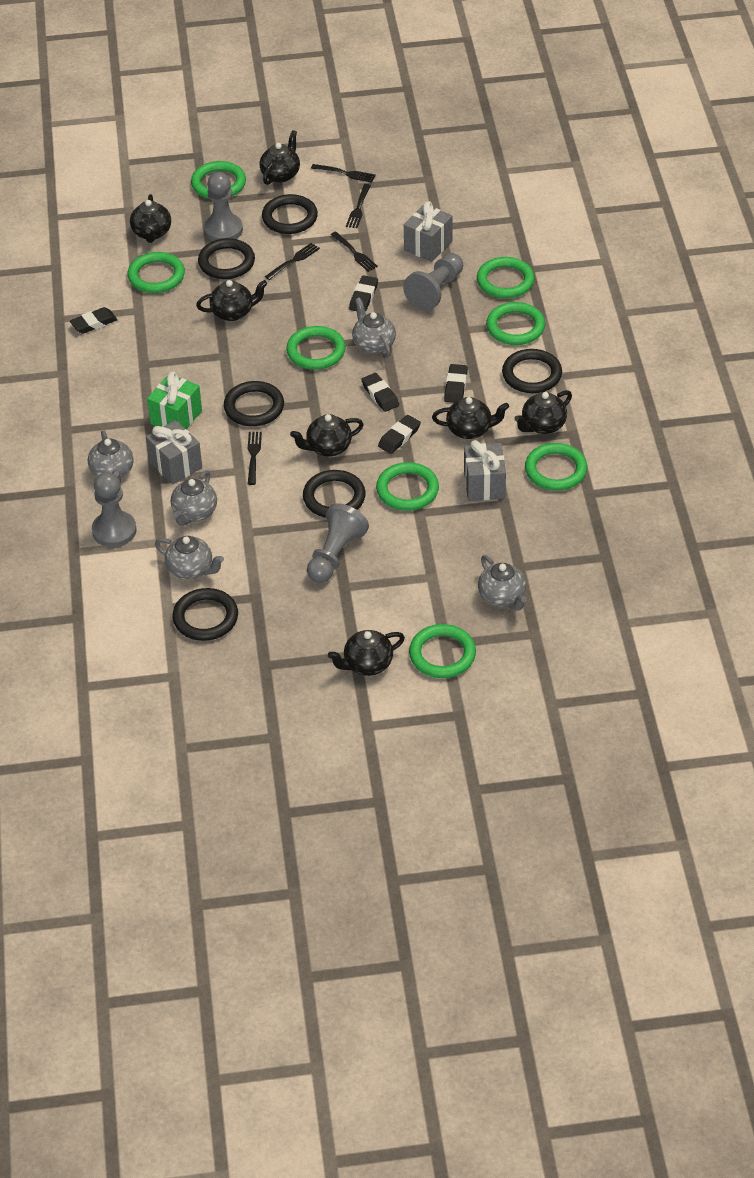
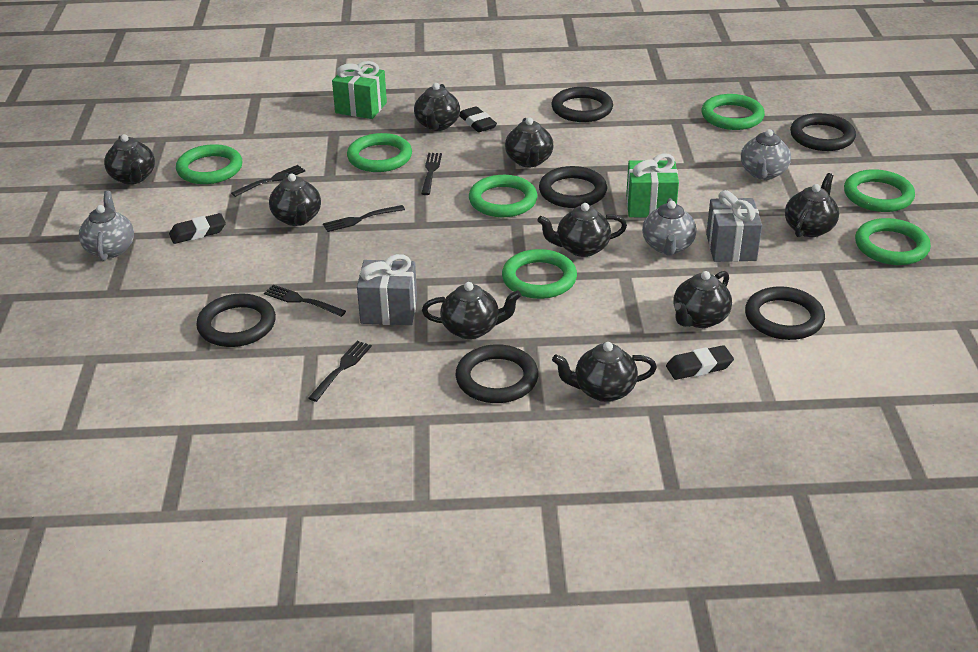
black eraser: [70,307,117,334] [349,275,378,312] [361,373,399,412] [378,415,421,454] [444,364,468,403] = 5 -> [169,213,226,244] [459,106,497,132] [666,345,734,380] = 3
black teapot: [130,194,171,243] [196,280,267,321] [260,130,300,185] [290,414,364,457] [328,630,405,676] [432,397,509,439] [514,390,572,434] = 7 -> [104,134,155,185] [269,173,321,226] [414,83,460,131] [422,282,521,339] [505,118,553,167] [537,203,627,257] [552,342,657,402] [674,271,732,328] [785,173,839,237] = 9
green gift: [147,372,202,429] = 1 -> [332,61,387,119] [626,153,679,217] = 2
green ring: [127,252,185,293] [191,161,246,199] [286,326,346,370] [376,462,439,511] [409,624,476,678] [477,257,534,298] [486,302,545,345] [525,443,587,491] = 8 -> [176,144,243,184] [347,133,412,172] [469,175,538,217] [502,249,577,299] [702,94,765,130] [844,169,915,212] [855,218,931,265] = 7
grey gift: [146,420,202,485] [404,201,452,262] [464,440,506,501] = 3 -> [357,254,417,325] [706,190,762,262] = 2
grey pawn: [92,472,137,547] [204,172,243,241] [307,503,369,583] [403,253,463,311] = 4 -> none = 0
grey teapot: [88,430,134,483] [155,536,224,580] [171,470,217,526] [352,298,396,357] [478,555,527,611] = 5 -> [79,191,134,262] [642,198,697,256] [741,129,791,180] = 3

